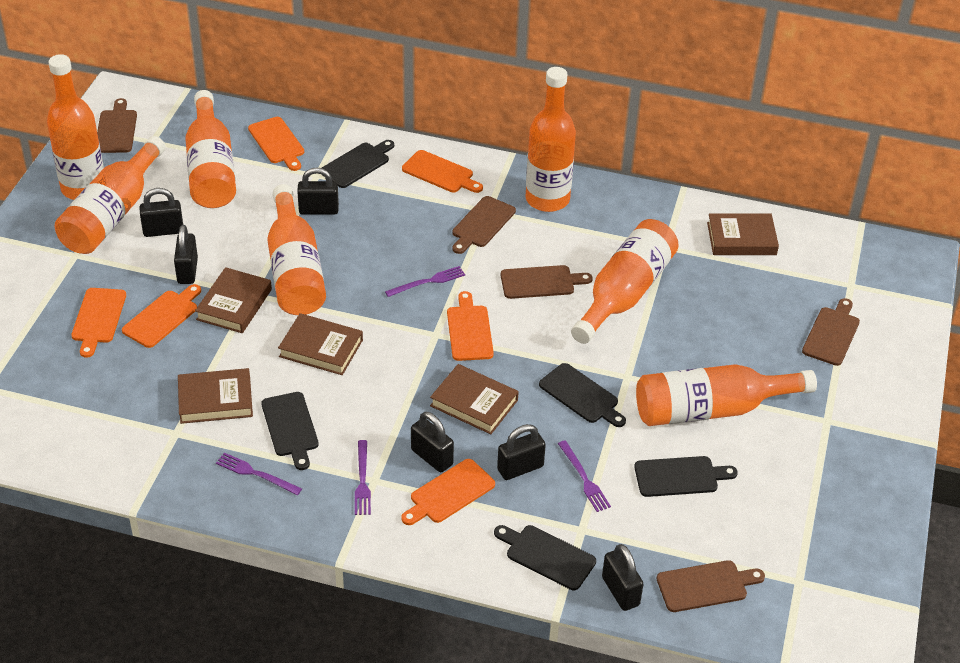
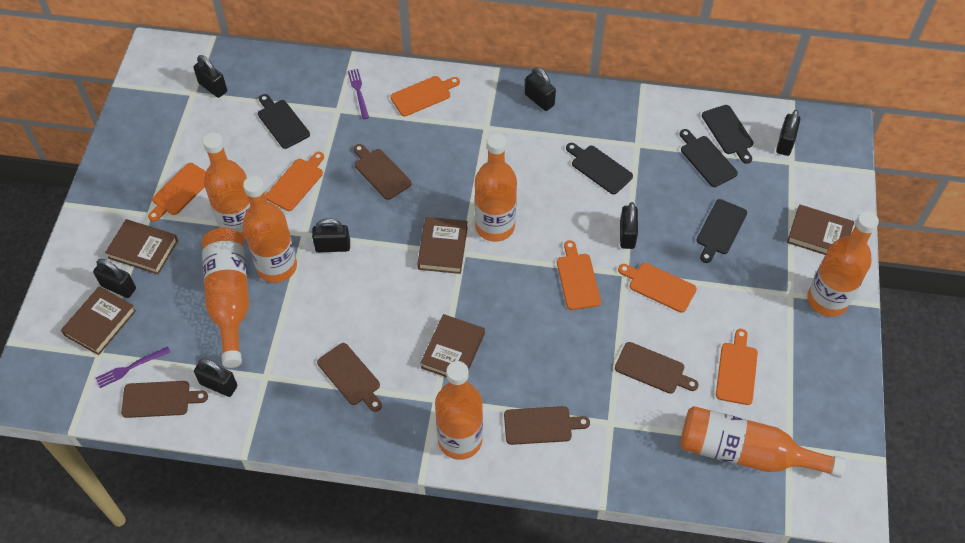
black padlock: [139,188,183,237] [174,225,198,284] [297,167,339,215] [411,412,454,472] [497,424,546,480] [602,544,643,611] = 6 -> [93,259,136,298] [193,55,227,98] [194,358,237,397] [312,218,350,252] [525,67,556,111] [620,202,638,249] [776,110,800,156] = 7
purple fork: [216,453,302,495] [355,440,371,515] [385,266,465,297] [558,440,611,512] = 4 -> [96,346,170,388] [348,69,369,119] = 2

